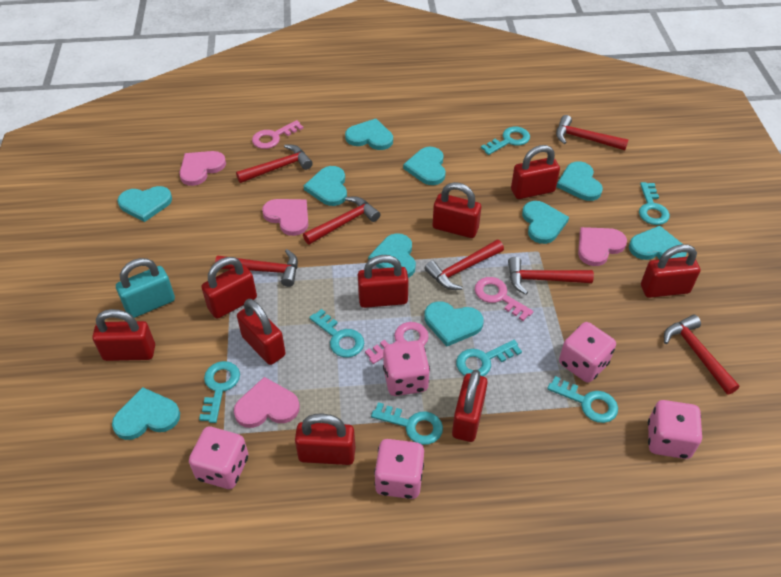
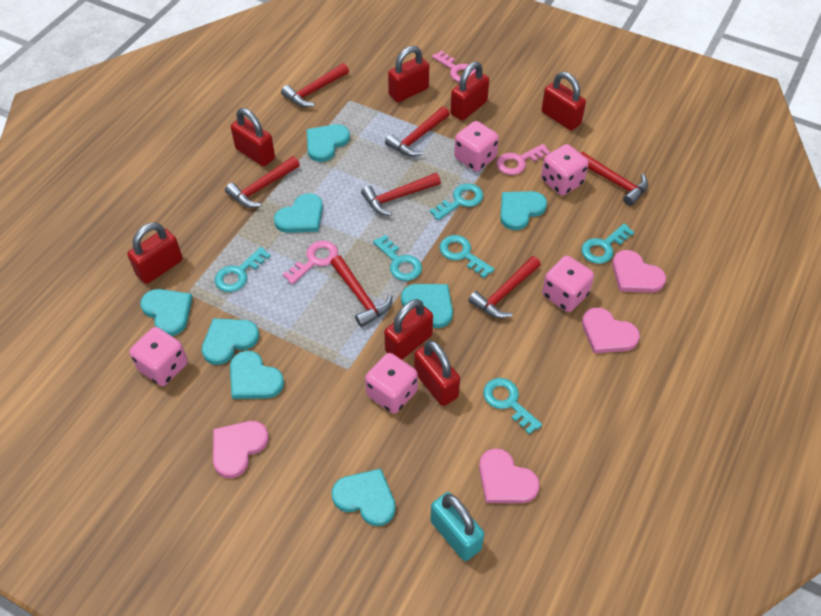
red padlock: [92,309,155,361] [201,257,257,319] [237,299,286,365] [295,413,355,465] [358,255,409,308] [433,182,481,238] [452,370,488,442] [511,145,560,199] [641,244,700,298] = 9 -> [127,222,183,284] [231,108,275,167] [384,299,433,360] [388,46,429,102] [414,340,460,406] [450,62,489,121] [541,72,586,131] = 7
turquoise heart: [112,387,180,440] [117,186,172,222] [304,166,347,206] [345,119,393,150] [368,233,416,278] [403,147,446,185] [424,301,484,346] [522,201,569,244] [556,161,603,201] [629,226,687,260] = 10 -> [140,289,193,336] [202,318,259,365] [230,351,284,399] [274,193,323,233] [307,124,350,162] [332,468,396,526] [401,284,453,328] [500,191,547,230] = 8
turquoise key: [199,361,240,423] [309,309,364,358] [371,402,443,445] [456,340,522,376] [481,127,530,155] [547,376,618,423] [639,182,670,225] = 7 -> [215,247,271,292] [373,235,422,281] [430,183,483,220] [439,235,494,278] [483,378,542,435] [582,224,634,264] = 6

